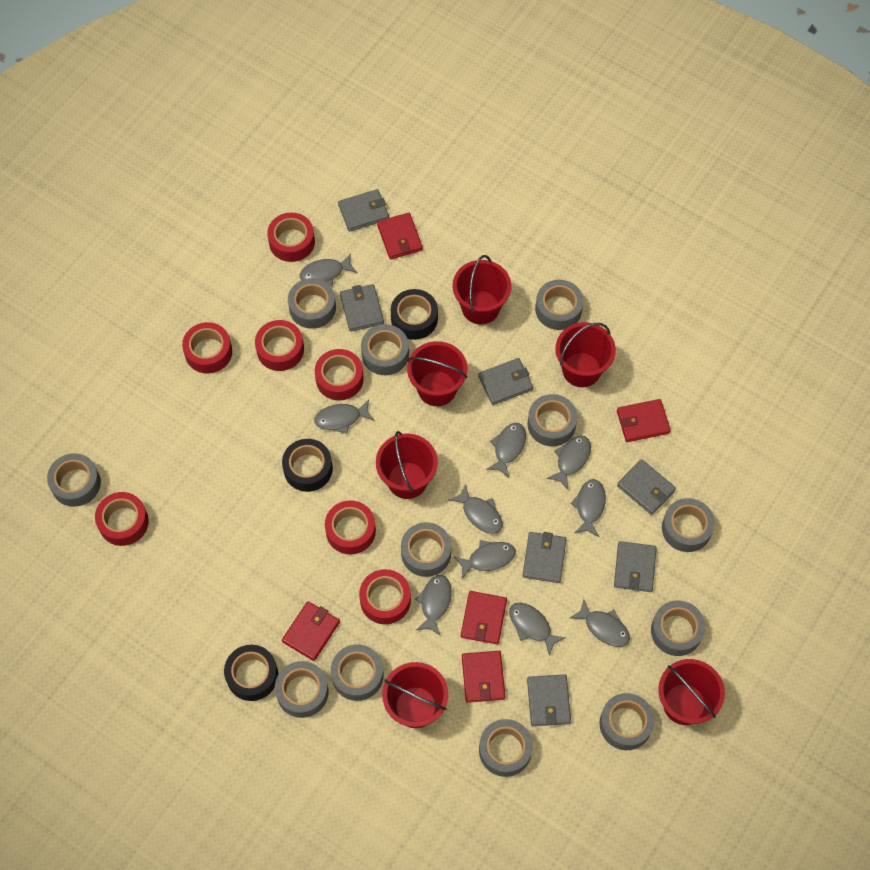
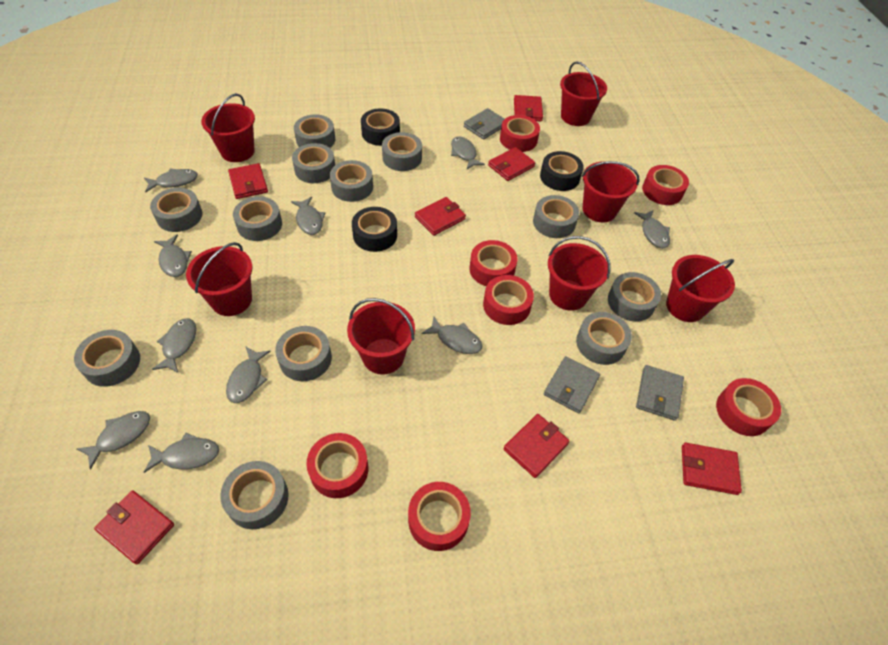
grey wallet: [338,189,389,232] [340,284,384,332] [478,358,533,405] [522,532,566,583] [527,674,571,726] [614,541,657,592] [617,459,676,515] = 7 -> [464,108,504,140] [544,356,600,414] [636,365,684,421] = 3
red bucket: [376,431,438,499] [382,662,448,728] [407,341,467,406] [453,255,511,324] [556,322,616,387] [658,659,725,725] = 6 -> [186,242,252,316] [201,93,255,162] [347,298,415,375] [548,236,611,311] [560,61,607,126] [582,161,640,222] [666,255,735,322] = 7
red wallet: [282,601,340,661] [377,213,423,259] [461,591,507,644] [462,651,505,703] [617,399,671,442] = 5 -> [94,490,174,565] [228,163,268,199] [415,197,466,236] [488,147,535,181] [504,414,570,478] [514,95,543,122] [682,443,742,495] = 7

